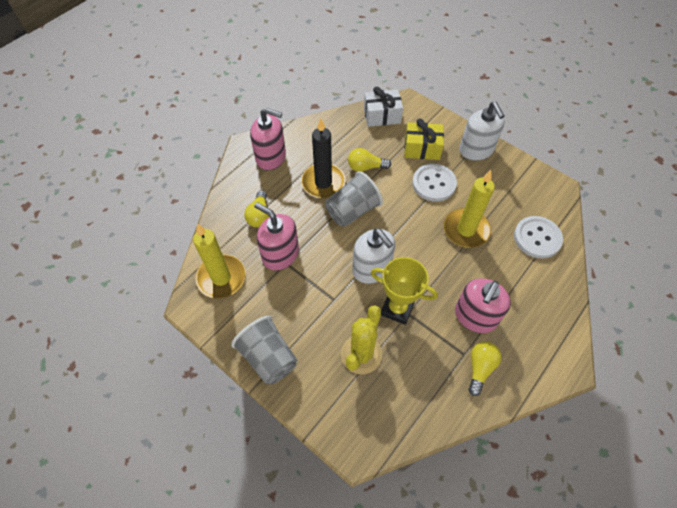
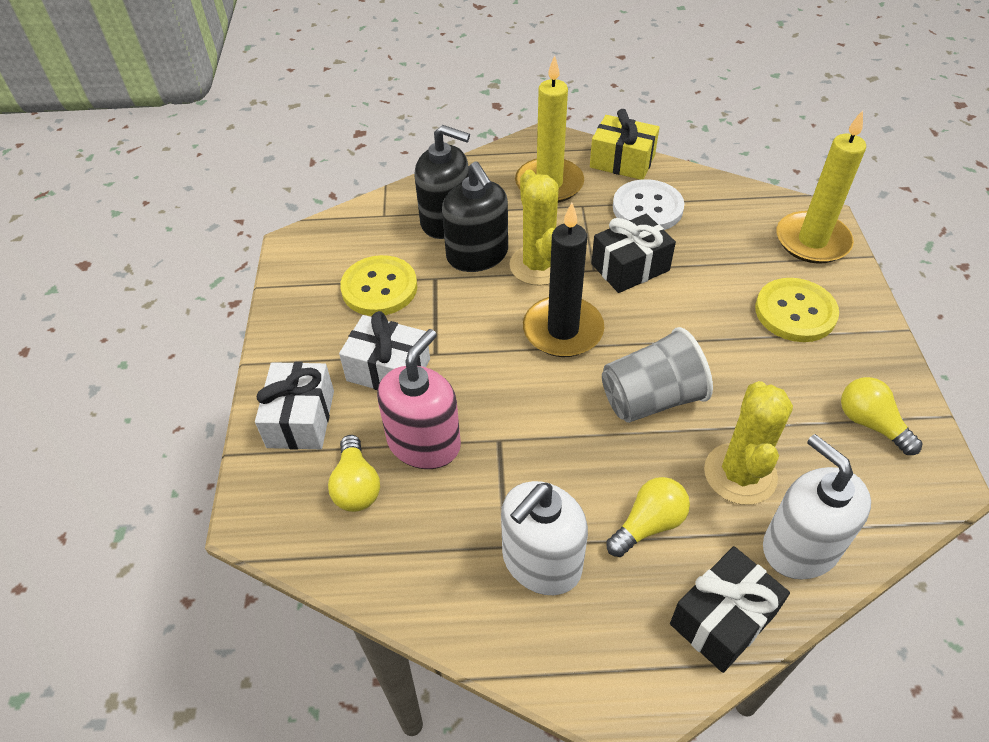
black gift: none = 0 -> [591,214,676,293] [670,546,790,673] = 2
black soap dispenser: none = 0 -> [414,125,470,239] [442,162,508,272] = 2
grey cup: [231,316,297,385] [325,171,383,227] = 2 -> [602,327,713,423] = 1
pink soap dispenser: [250,108,286,171] [254,202,299,271] [455,278,511,333] = 3 -> [377,329,461,469] = 1
white button: [412,164,457,202] [514,216,563,259] = 2 -> [613,179,684,230] = 1
white gift: [364,87,403,127] = 1 -> [255,362,334,450] [339,311,430,390] = 2
yellow button: none = 0 -> [340,255,417,316] [755,278,839,342] = 2
yellow cactus: [341,306,382,374] = 1 -> [509,170,559,286] [704,381,793,505] = 2
yellow trophy: [371,257,438,325] = 1 -> none = 0

